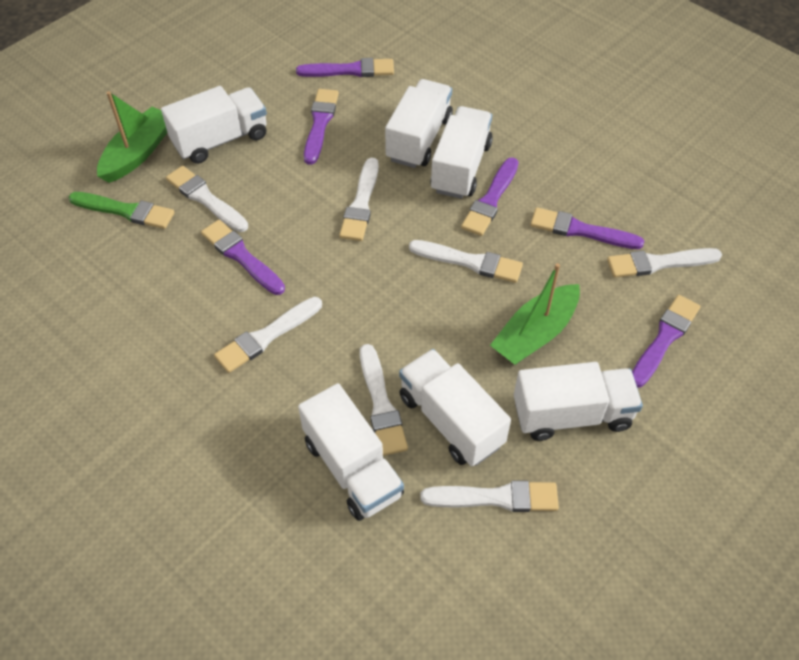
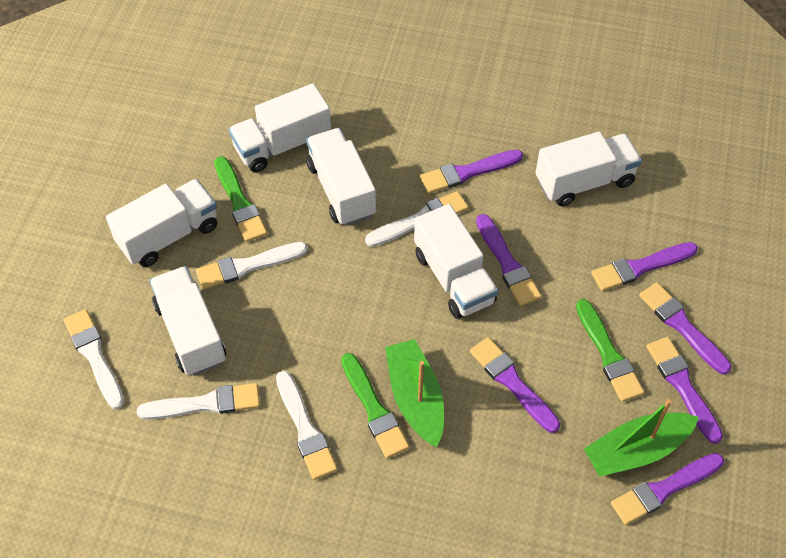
green brush: [69,192,175,229] = 1 -> [214,156,267,242] [341,353,409,458] [576,299,644,402] = 3
purple brush: [201,220,285,295] [296,58,394,77] [304,89,339,165] [461,157,518,236] [530,207,644,249] [632,295,701,388] = 6 -> [420,150,523,194] [470,337,560,433] [476,214,541,306] [591,242,698,291] [611,453,724,525] [639,282,732,375] [646,337,723,444] = 7
white brush: [166,166,248,232] [214,297,322,373] [339,158,379,241] [360,344,408,456] [409,240,523,283] [420,481,559,512] [607,248,722,278] = 7 -> [64,309,124,409] [137,383,260,420] [196,242,308,289] [276,371,337,480] [365,191,469,247] = 5

